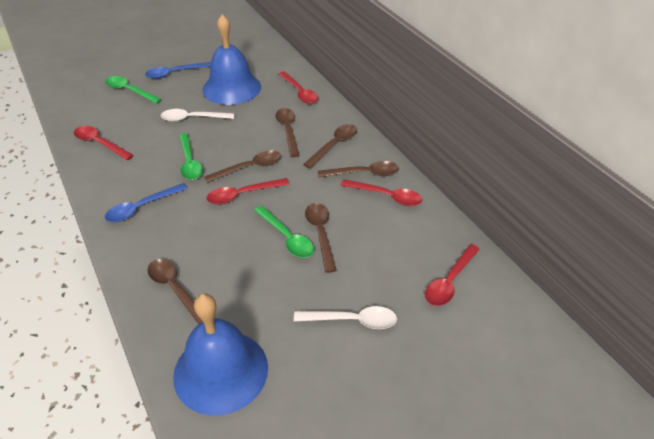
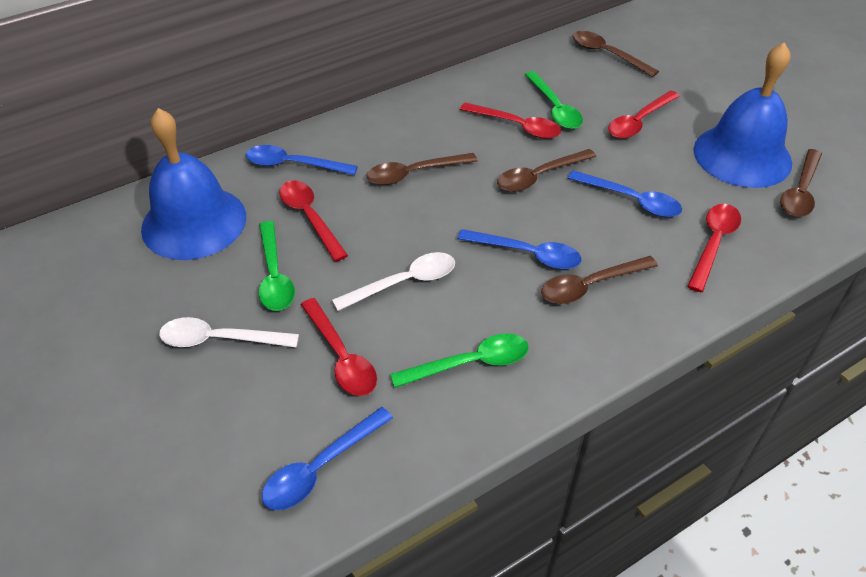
blue spoon: [105,183,188,222] [145,62,211,79] = 2 -> [246,145,358,175] [262,407,393,510] [457,229,581,269] [568,170,682,217] = 4
brown spoon: [147,259,203,324] [204,150,281,183] [275,108,300,157] [303,124,357,168] [305,203,337,273] [318,161,399,177] = 6 -> [367,153,478,185] [497,149,596,192] [541,256,658,304] [573,31,659,77] [780,149,822,217] = 5

